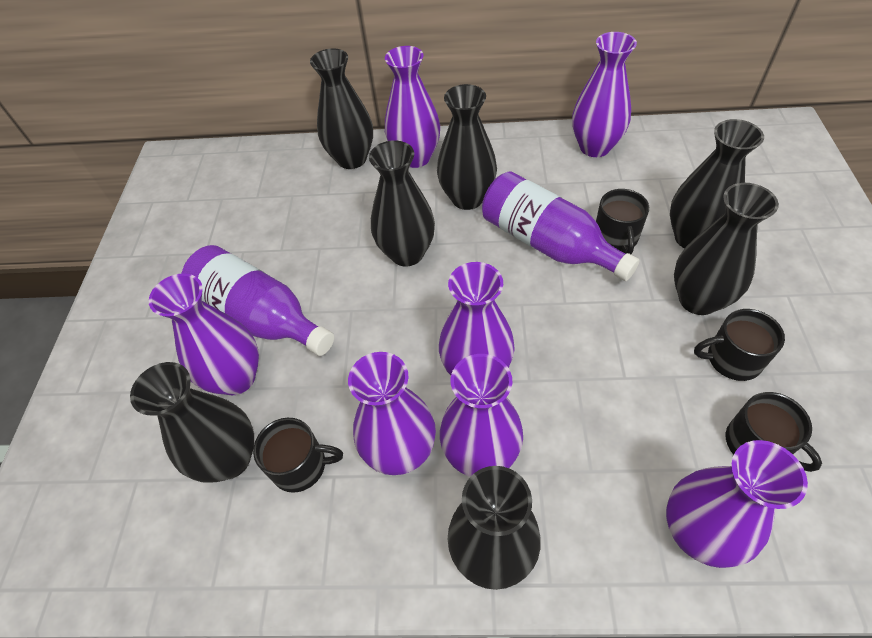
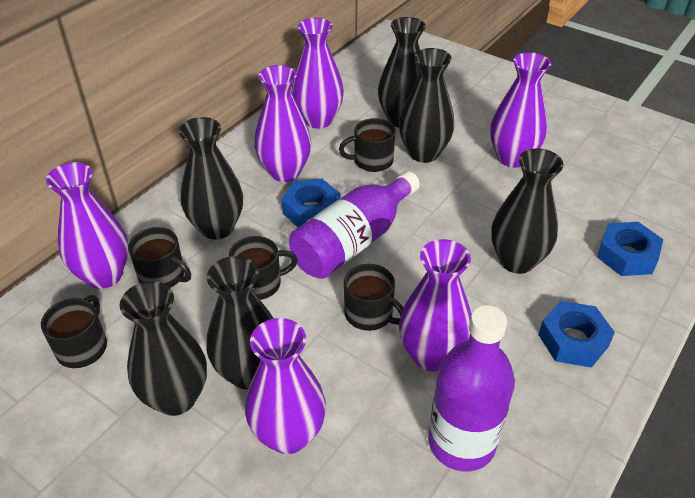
black mug: [253,418,343,493] [596,189,649,254] [694,309,785,381] [726,392,822,472] = 4 -> [41,295,107,368] [128,227,191,288] [229,236,298,300] [339,118,396,172] [344,264,403,331] = 5
black vase: [130,362,254,483] [310,48,373,169] [369,140,435,266] [437,84,497,210] [448,466,541,590] [670,119,764,248] [674,183,779,315] = 7 -> [120,281,207,416] [179,117,243,240] [207,256,274,389] [378,17,426,127] [399,48,454,163] [491,148,564,274] = 6
blue nut: none = 0 -> [281,179,340,227] [538,301,615,368] [597,222,663,276] = 3
purple vase: [149,273,259,395] [348,352,436,475] [385,46,440,168] [439,262,515,375] [440,354,523,477] [572,32,637,157] [666,440,808,568] = 7 -> [46,162,129,289] [245,318,326,454] [254,65,311,182] [291,18,344,129] [399,239,471,371] [490,52,551,168] = 6

